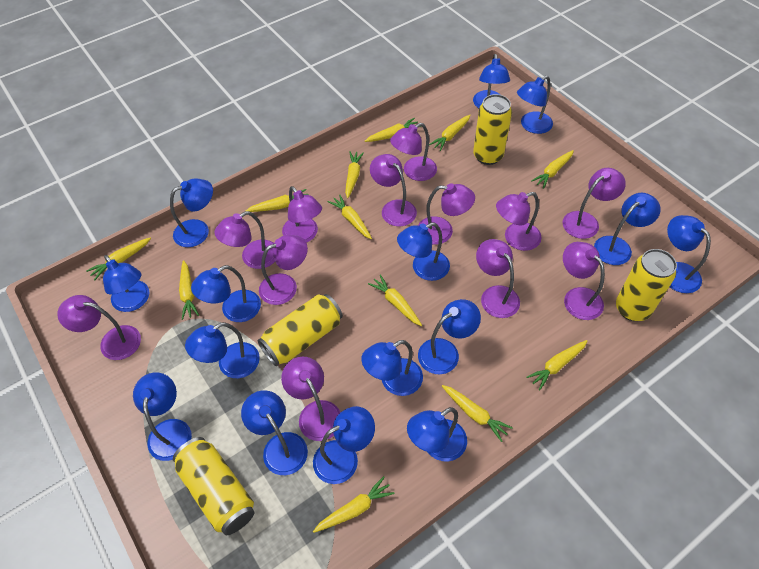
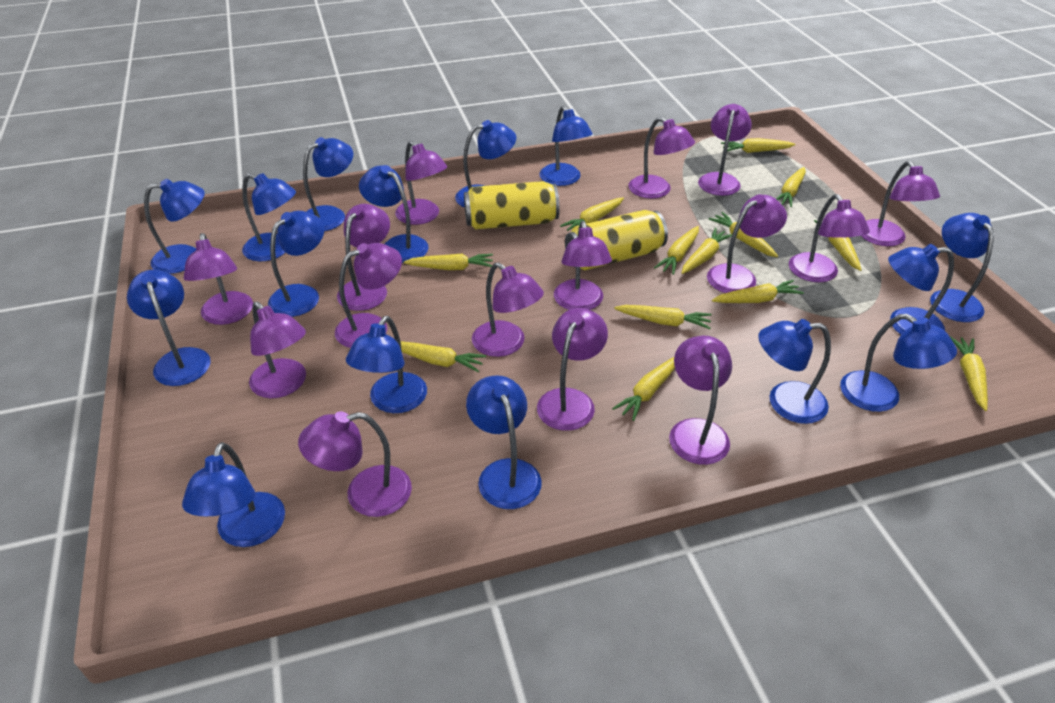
purple lamp: [57,295,141,360] [214,211,275,269] [259,235,308,305] [281,357,341,441] [282,186,322,243] [370,154,417,226] [390,123,437,181] [418,183,475,245] [476,239,520,318] [496,192,542,251] [562,168,626,239] [563,242,605,320] = 12 -> [184,233,253,325] [249,302,306,398] [298,411,412,517] [335,243,402,348] [337,204,390,311] [395,141,447,225] [472,262,544,357] [537,308,608,431] [554,221,612,310] [629,117,695,199] [669,336,732,465] [698,104,752,196] [707,194,787,293] [789,194,870,282] [861,161,940,247] = 15
yellow can: [173,437,254,535] [257,294,343,366] [473,94,512,165] [616,249,677,321] = 4 -> [464,181,560,230] [565,210,668,270] = 2
yellow carrot: [86,237,151,281] [179,260,199,320] [246,189,308,212] [313,476,395,533] [328,195,372,239] [345,152,364,198] [365,118,421,142] [368,274,422,326] [429,115,470,151] [442,385,513,442] [526,340,587,390] [531,150,574,189] = 12 -> [401,341,486,372] [403,254,493,270] [560,197,624,231] [612,357,675,421] [614,305,712,329] [654,226,699,275] [682,228,732,274] [709,212,778,257] [712,280,804,303] [721,138,796,153] [776,167,806,207] [814,220,862,271] [950,336,988,411] = 13

